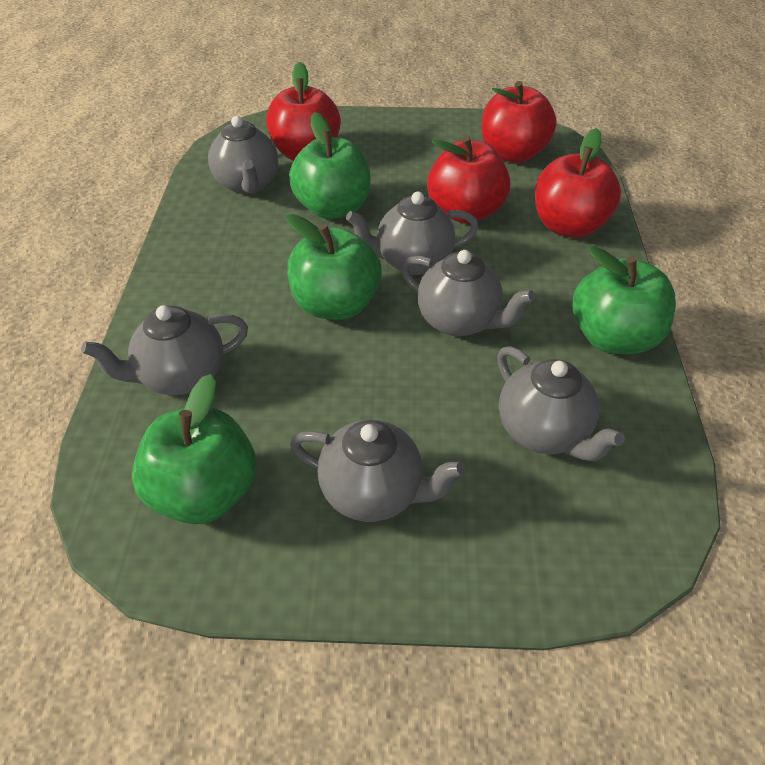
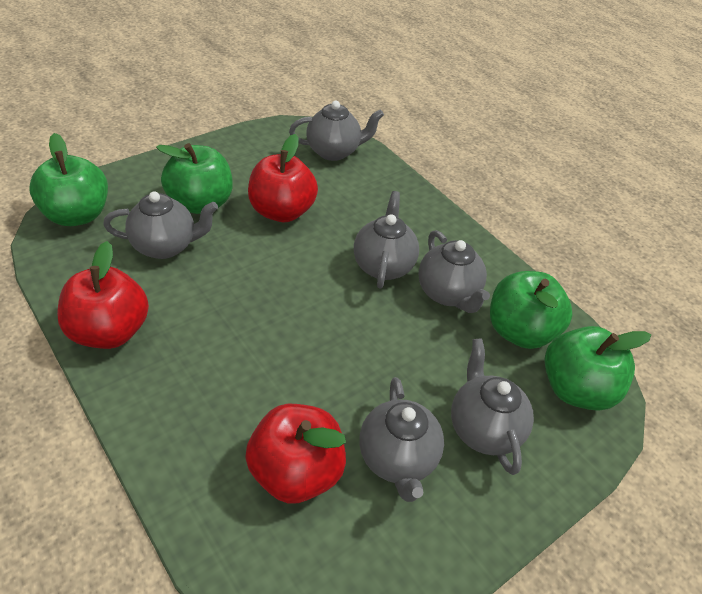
red apple: [266,62,341,161] [427,136,510,224] [481,81,556,163] [535,128,621,238] = 4 -> [57,241,149,349] [245,404,346,504] [248,134,318,222] = 3

